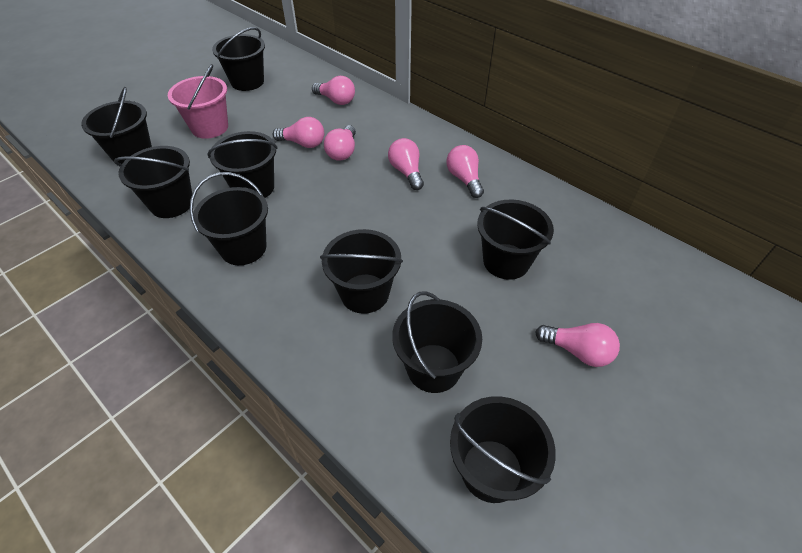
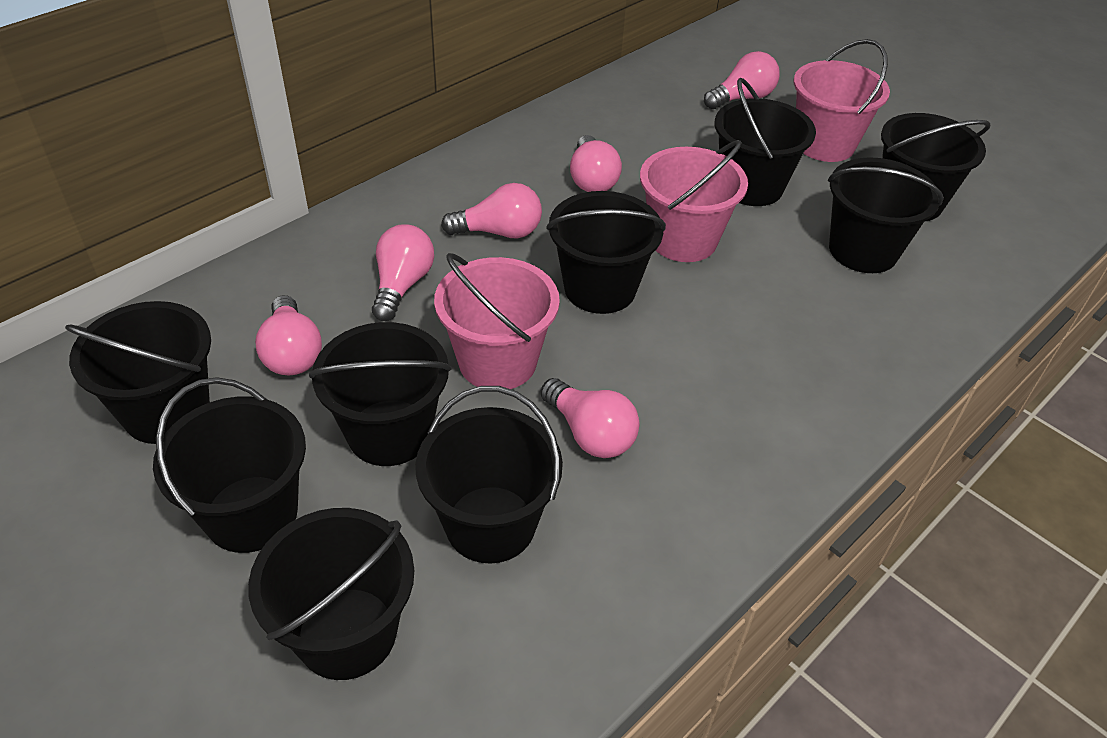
pink bucket: [168,64,228,139] = 1 -> [434,253,560,389] [640,140,748,262] [793,39,890,162] = 3

